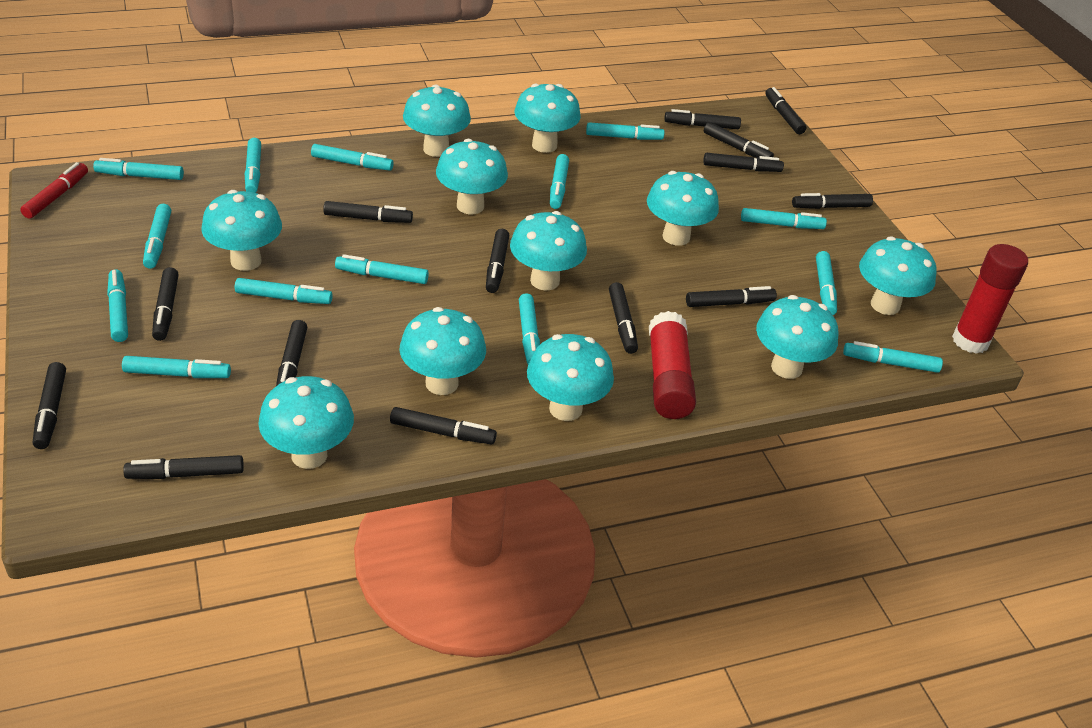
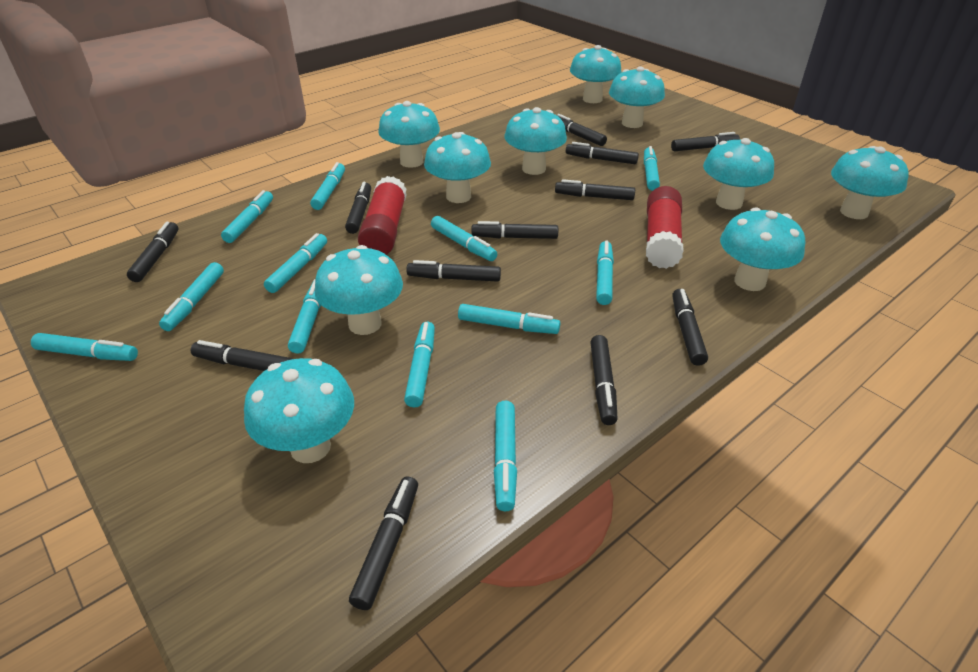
black marker: [33,362,66,449] [123,455,244,479] [152,267,179,341] [276,320,307,386] [323,201,413,223] [390,407,497,444] [486,229,509,293] [609,282,638,354] [664,109,741,129] [686,286,777,307] [703,153,784,172] [704,122,774,158] [765,87,806,134] [792,193,873,209] = 14 -> [127,222,179,282] [191,340,293,371] [345,182,371,234] [349,476,418,610] [407,260,501,282] [471,221,558,239] [555,179,635,200] [557,114,607,146] [566,142,639,164] [590,335,618,425] [671,132,740,151] [672,289,708,366] = 12
red marker: [20,162,88,219] = 1 -> none = 0
turquoise marker: [93,158,184,180] [107,269,128,342] [122,356,231,378] [143,204,171,269] [235,278,333,304] [245,138,261,193] [311,144,394,171] [335,254,429,284] [519,293,540,364] [550,154,569,209] [586,122,664,140] [741,208,827,229] [816,251,837,315] [843,341,943,373] = 14 -> [31,333,138,361] [159,262,224,331] [221,190,273,243] [264,233,327,293] [288,279,321,354] [310,162,345,210] [404,322,435,407] [431,216,497,261] [458,304,560,334] [494,401,517,511] [596,241,614,305] [644,146,660,191] = 12
turquoise mushroom: [201,190,282,271] [258,376,354,469] [400,307,486,395] [403,85,471,157] [436,139,508,214] [510,211,587,290] [515,84,581,153] [527,334,614,421] [647,171,719,246] [756,295,838,379] [859,236,937,315] = 11 -> [244,358,354,463] [315,245,403,335] [378,101,440,168] [424,132,491,203] [504,107,567,175] [570,45,622,103] [609,66,665,128] [703,138,774,210] [720,207,805,291] [831,146,909,219] = 10

